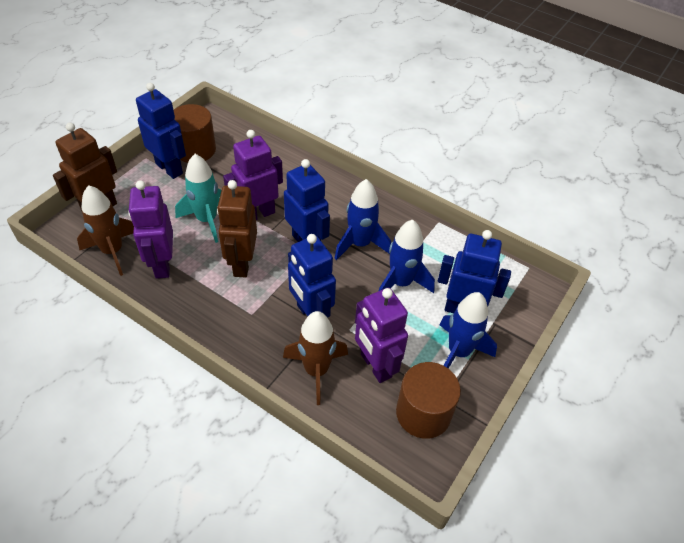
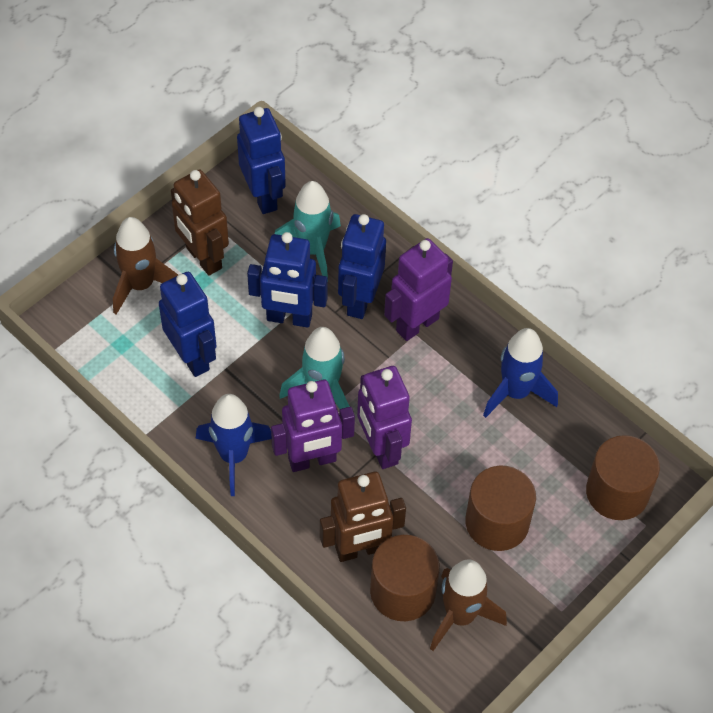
blue rocket: [334,179,391,260] [379,220,435,293] [440,292,497,368] = 3 -> [196,394,272,496] [483,328,558,418] = 2
brown cylinder: [174,104,216,163] [396,362,461,439] = 2 -> [370,535,440,621] [466,465,536,551] [586,435,660,520] = 3
turquoise rocket: [175,154,222,243] = 1 -> [275,181,341,278] [279,327,350,409] = 2

